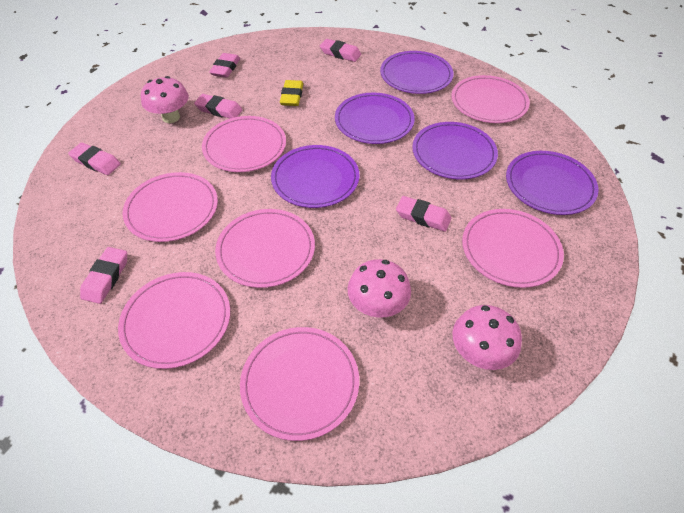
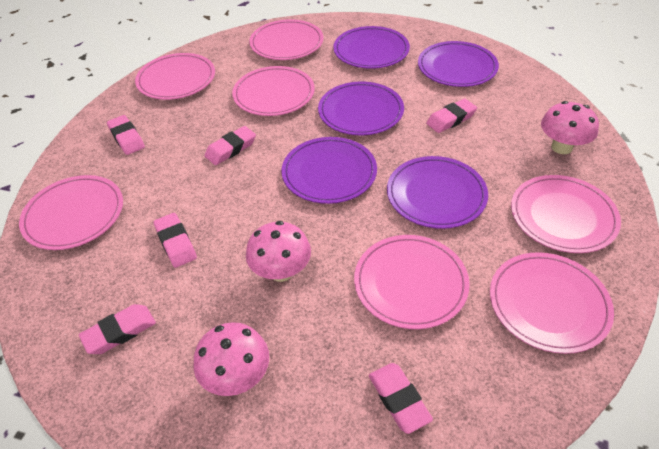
yellow eraser: [280,80,303,106] = 1 -> none = 0

